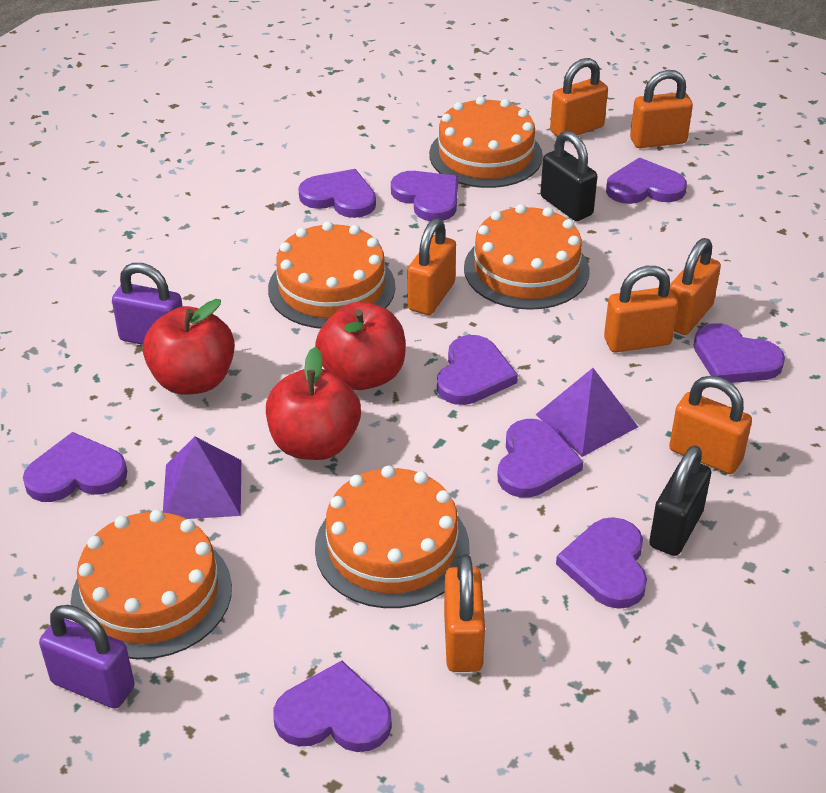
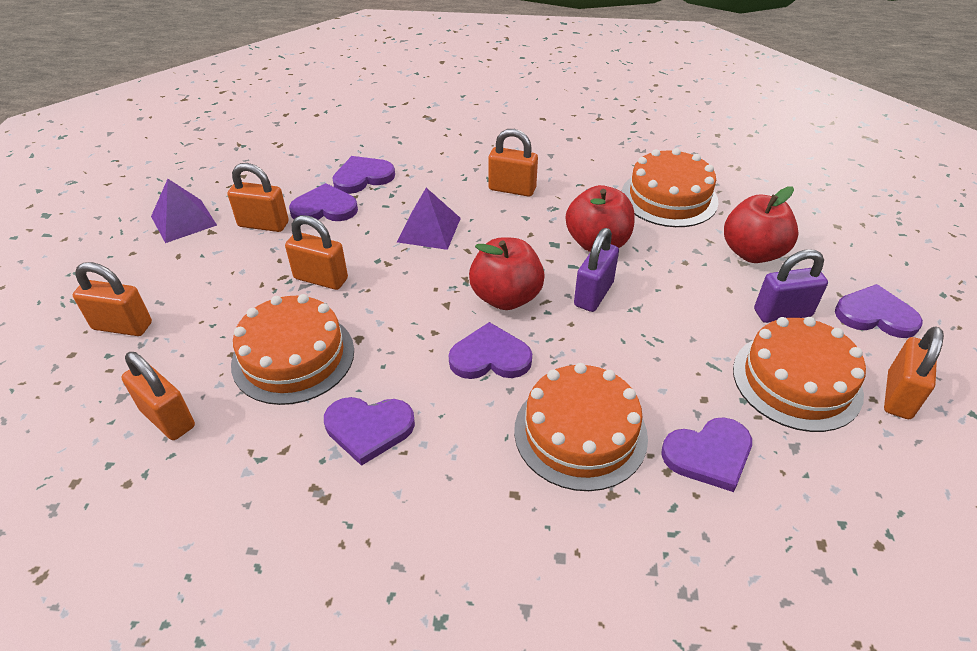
black padlock: [540,131,597,221] [649,445,711,556] = 2 -> none = 0
orange cake: [70,510,232,659] [268,221,395,329] [315,466,470,608] [429,96,543,188] [464,204,589,310] = 5 -> [231,294,354,405] [514,363,648,491] [622,148,719,227] [733,317,866,432] = 4
orange padlock: [408,218,456,315] [444,554,485,672] [550,58,608,137] [604,266,678,352] [630,70,693,148] [669,376,752,474] [670,238,721,335] = 7 -> [73,262,152,336] [122,352,195,440] [228,163,289,232] [285,215,348,290] [488,129,538,197] [884,326,944,419] = 6
purple heart: [23,432,127,502] [274,661,392,752] [298,169,376,218] [391,171,458,221] [437,335,518,405] [497,419,583,498] [556,517,647,609] [606,158,687,204] [694,323,785,383] = 9 -> [289,183,358,221] [324,397,415,466] [332,156,395,194] [449,322,532,379] [661,417,752,492] [835,284,923,338] = 6

